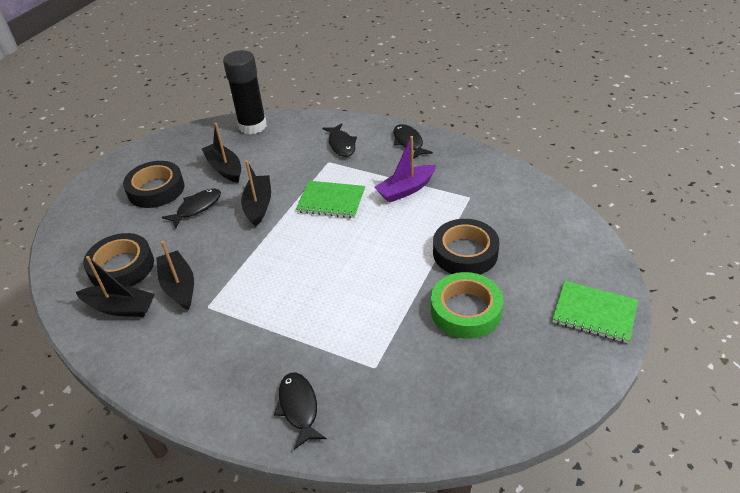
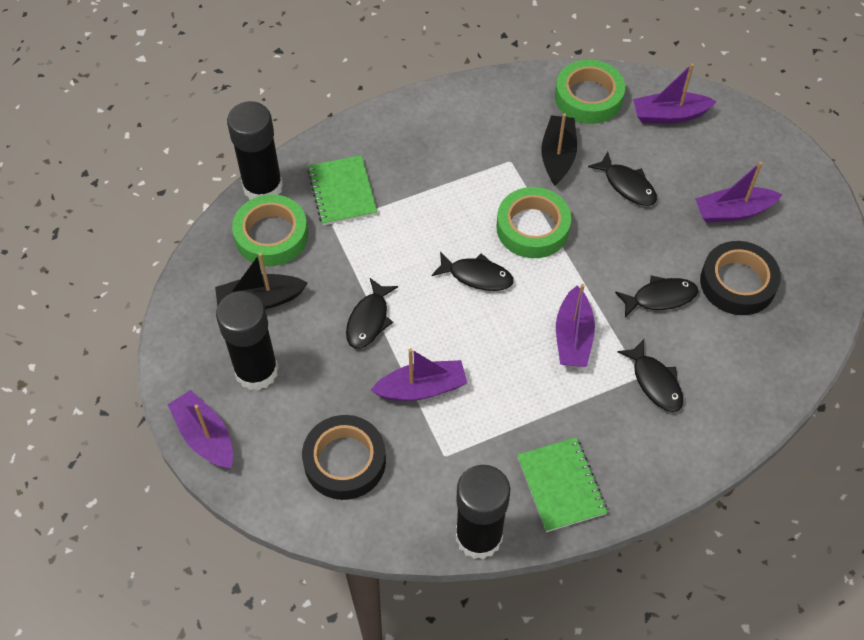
black boat: [76,256,155,317] [156,241,194,310] [202,123,241,183] [241,160,271,227] = 4 -> [215,253,308,309] [541,113,577,186] = 2
black fish: [162,189,221,228] [274,372,327,449] [322,123,357,157] [393,124,433,159] = 4 -> [346,278,398,349] [431,251,514,291] [588,151,657,206] [615,275,698,318] [617,339,683,412] = 5
black glue stick: [223,50,267,134] = 1 -> [216,291,279,391] [227,101,283,200] [456,465,510,560] = 3
black tape: [83,233,154,287] [123,161,184,208] [433,219,500,275] = 3 -> [302,415,386,500] [700,241,781,315] = 2
green tape: [431,272,503,339] = 1 -> [232,194,308,266] [497,187,571,258] [555,60,625,124] = 3
purple boat: [374,136,436,203] = 1 -> [167,390,233,469] [370,348,467,401] [556,284,595,367] [633,63,717,123] [695,162,782,223] = 5

